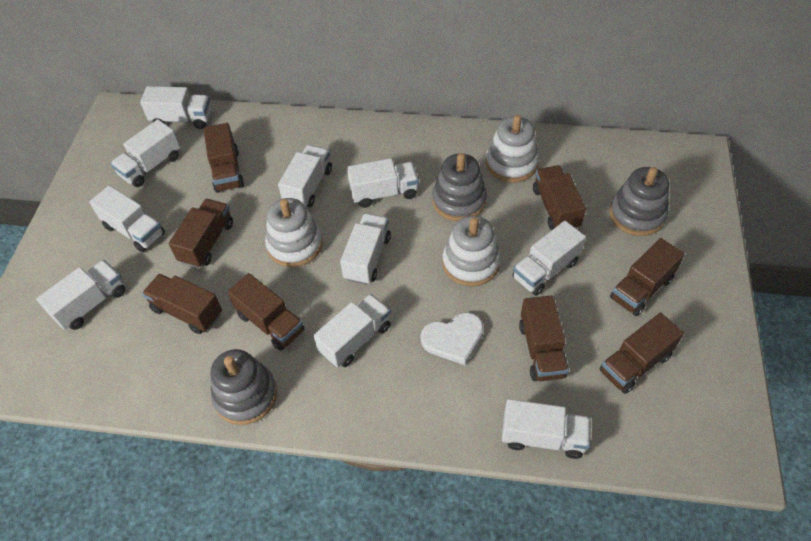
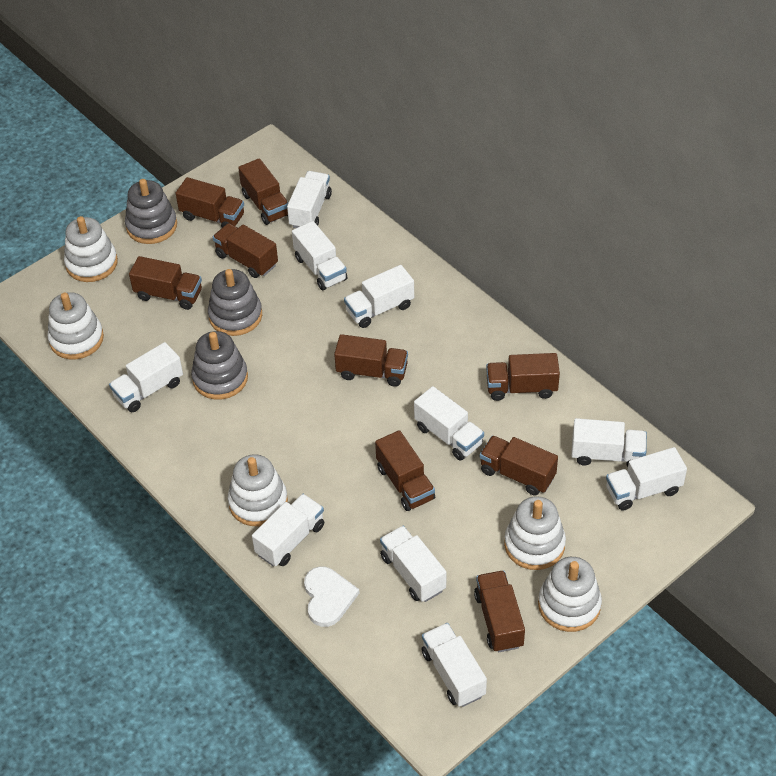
brown truck: [142,274,222,334] [169,199,233,268] [203,123,244,193] [228,273,305,351] [519,295,569,381] [533,165,586,230] [600,313,684,394] [610,238,685,316] = 8 -> [129,256,202,310] [176,177,244,228] [213,223,278,278] [238,158,289,225] [334,334,408,387] [375,430,435,511] [474,570,525,652] [480,436,558,495] [486,353,560,401] = 9
white stacking toy: [265,198,323,267] [442,216,500,287] [486,115,539,183] = 3 -> [47,292,104,359] [64,216,118,282] [228,454,288,526] [504,496,566,570] [538,557,602,632] = 5

